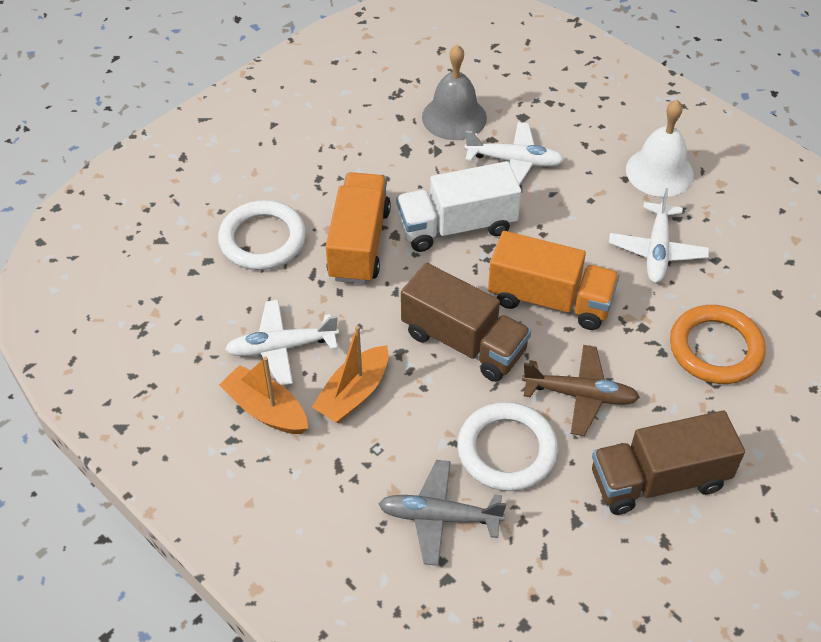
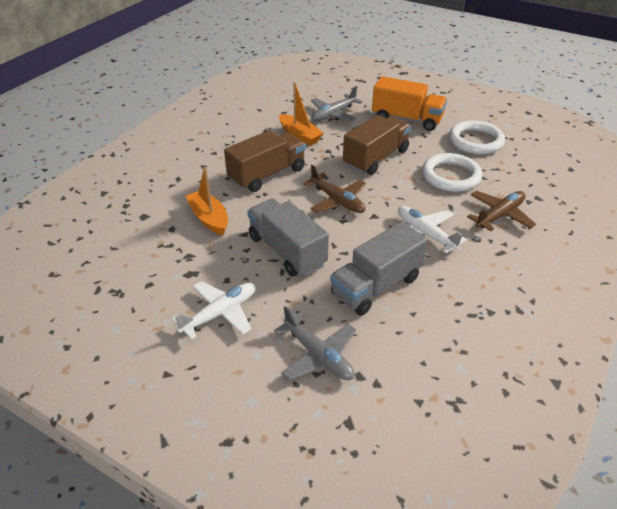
brown plane: [522,345,640,436] = 1 -> [303,165,366,213] [467,191,536,231] = 2
grey bell: [422,45,487,140] = 1 -> none = 0
grey plane: [379,460,506,566] = 1 -> [274,306,356,380] [311,86,363,122] = 2
grey truck: none = 0 -> [247,199,329,277] [330,221,428,316] = 2
orange ring: [670,305,766,384] = 1 -> none = 0
orange truck: [326,172,391,284] [488,231,619,330] = 2 -> [372,76,447,131] = 1
white bell: [626,100,694,197] = 1 -> none = 0
white plane: [225,300,339,385] [464,122,564,185] [609,188,709,283] = 3 -> [172,281,256,340] [398,206,467,253] = 2
white truck: [397,161,522,252] = 1 -> none = 0

